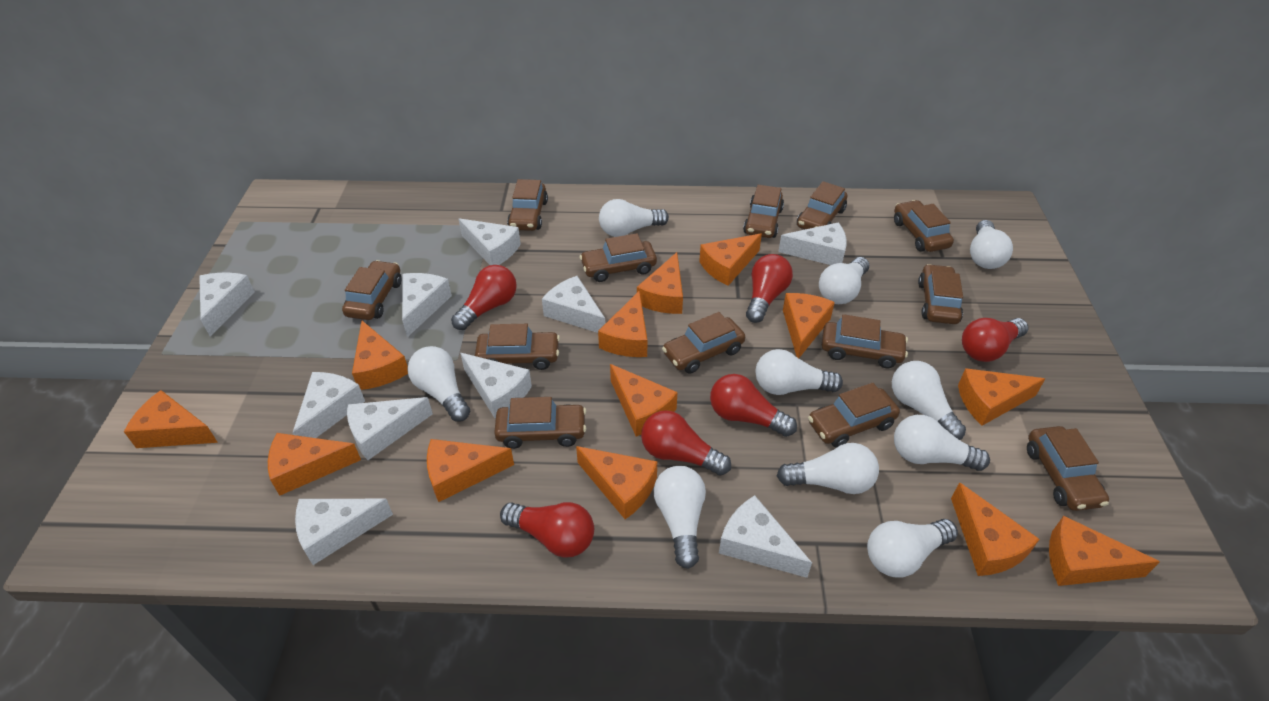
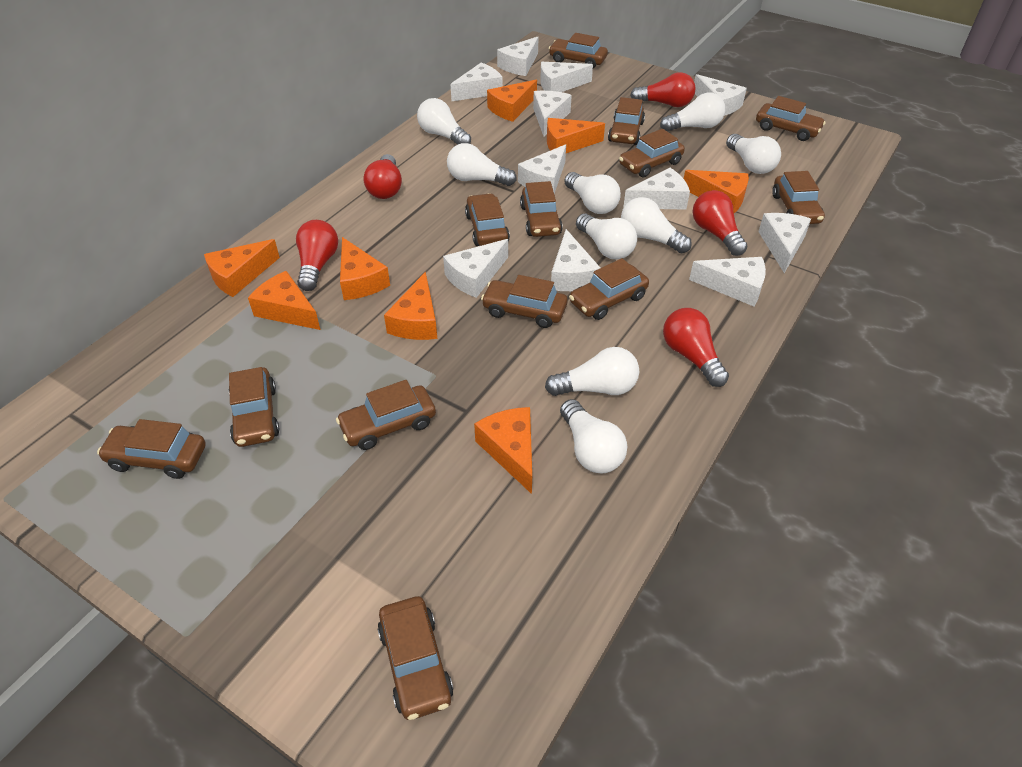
orange cheese: [124,390,218,448] [268,433,361,496] [352,321,408,390] [427,439,514,502] [576,446,657,519] [598,290,647,357] [610,364,677,436] [637,252,683,314] [699,234,762,286] [783,293,835,358] [951,482,1040,576] [958,368,1045,426] [1049,516,1160,586] = 13 -> [204,239,280,297] [248,271,320,330] [340,237,390,300] [384,272,438,340] [474,407,532,494] [487,80,537,122] [547,118,605,153] [684,170,749,213] = 8
red light bulb: [451,265,517,330] [500,502,594,558] [641,410,731,476] [710,374,797,437] [746,254,793,323] [962,318,1028,362] = 6 -> [296,220,338,291] [364,154,402,199] [630,72,696,107] [663,308,729,387] [693,190,748,256] = 5
white cheese: [199,273,255,337] [293,372,365,438] [295,498,393,565] [347,397,433,460] [402,273,452,337] [459,218,521,265] [460,353,532,418] [542,276,605,333] [719,495,812,578] [778,222,847,265] = 10 -> [443,239,508,298] [450,63,503,101] [497,37,539,76] [518,144,566,193] [533,91,572,136] [540,62,593,92] [551,229,600,291] [623,168,690,210] [689,257,766,306] [694,74,747,116] [759,213,811,273] = 11
white light bulb: [408,346,470,422] [599,199,669,237] [654,466,706,569] [755,349,843,395] [777,443,879,494] [819,257,869,304] [867,519,958,578] [892,361,966,440] [894,415,990,471] [970,220,1013,269] = 10 -> [417,98,471,145] [447,143,517,186] [545,347,639,396] [560,399,627,473] [564,172,621,214] [576,213,637,259] [621,197,692,253] [660,92,725,132] [726,134,781,174] = 9

